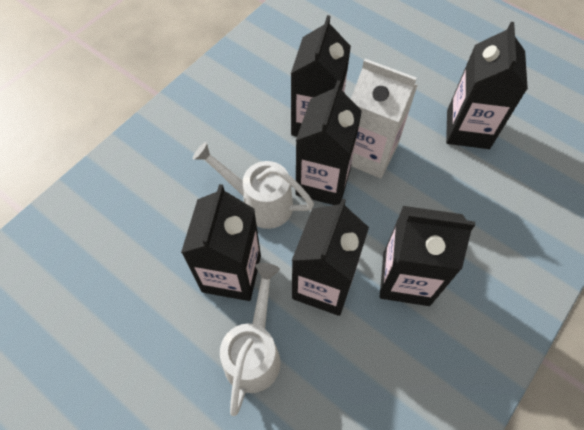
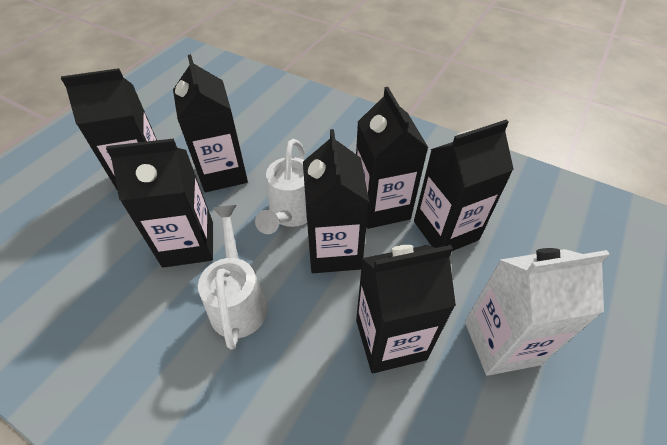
black carton: [181,184,261,301] [291,15,351,137] [292,198,369,316] [296,80,362,205] [380,206,475,306] [446,22,528,149] = 6 -> [61,68,157,191] [106,139,213,268] [173,54,248,192] [303,129,369,273] [356,87,428,229] [356,245,456,373] [414,120,514,251] = 7

